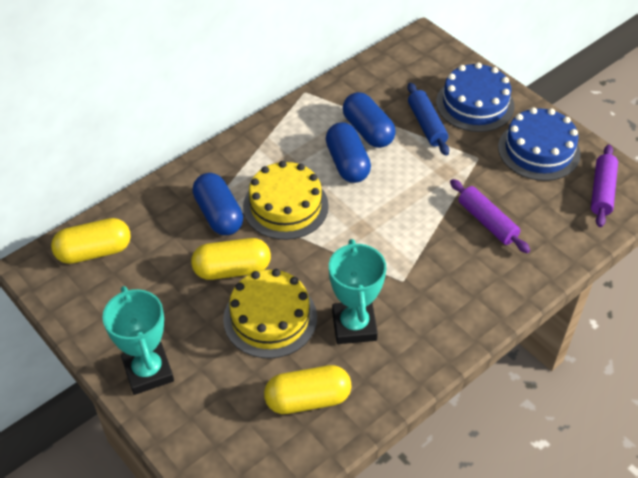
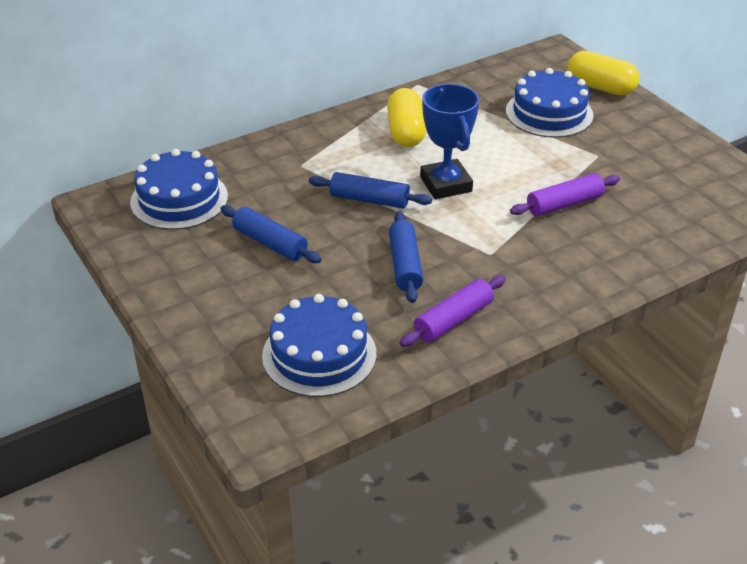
blue cake: [436,62,515,132] [498,107,581,181] = 2 -> [130,149,228,230] [262,294,376,397] [506,68,593,138] = 3
blue capsule: [192,173,243,235] [325,122,371,183] [343,92,396,148] = 3 -> none = 0
blue rolling pin: [407,83,449,156] = 1 -> [220,205,321,263] [309,172,432,209] [389,211,423,303] = 3
blue trophy: none = 0 -> [420,84,479,199] = 1
turquoise trophy: [102,286,174,395] [329,239,386,344] = 2 -> none = 0
yellow cake: [223,269,317,359] [243,161,329,240] = 2 -> none = 0
yellow capsule: [51,218,131,264] [191,238,271,280] [264,365,352,414] = 3 -> [387,88,426,147] [567,51,640,96] = 2

